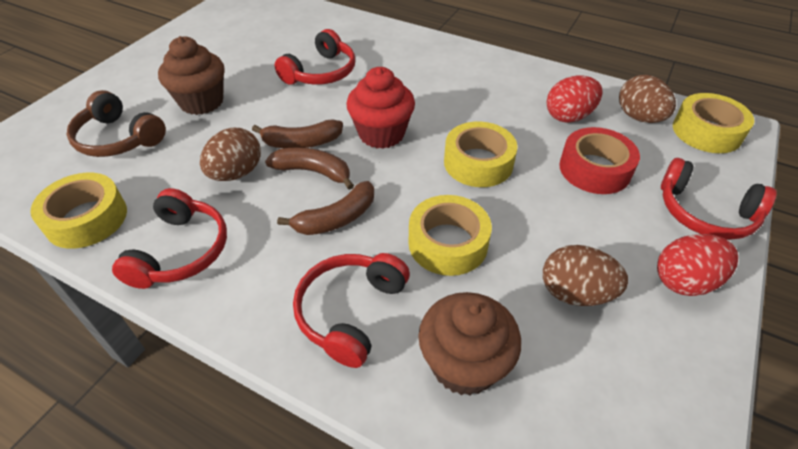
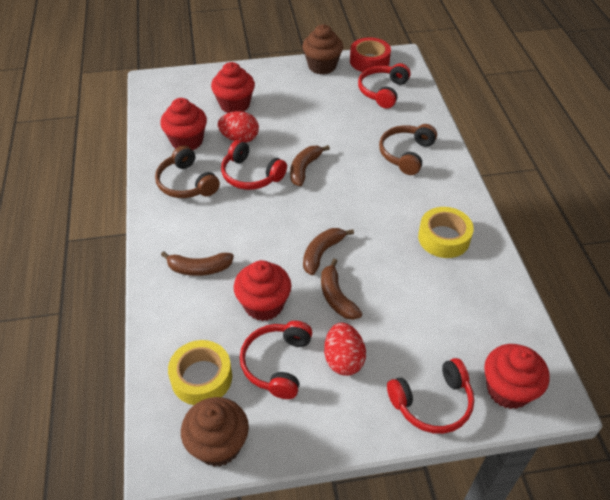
brown banana: [252,119,343,148] [265,147,354,190] [277,181,374,235] = 3 -> [161,251,234,276] [290,145,330,186] [303,228,354,275] [321,259,363,320] = 4
brown egg: [200,128,261,181] [543,245,628,306] [619,75,676,123] = 3 -> none = 0
brown headphones: [67,90,166,157] = 1 -> [155,145,220,198] [379,124,437,175] = 2
red cupcake: [346,67,415,149] = 1 -> [160,98,207,150] [211,62,255,113] [234,260,291,321] [484,344,550,409] = 4
yellow tape: [30,173,127,249] [408,195,492,276] [444,122,517,187] [673,93,754,153] = 4 -> [168,340,232,405] [418,207,474,258] = 2

